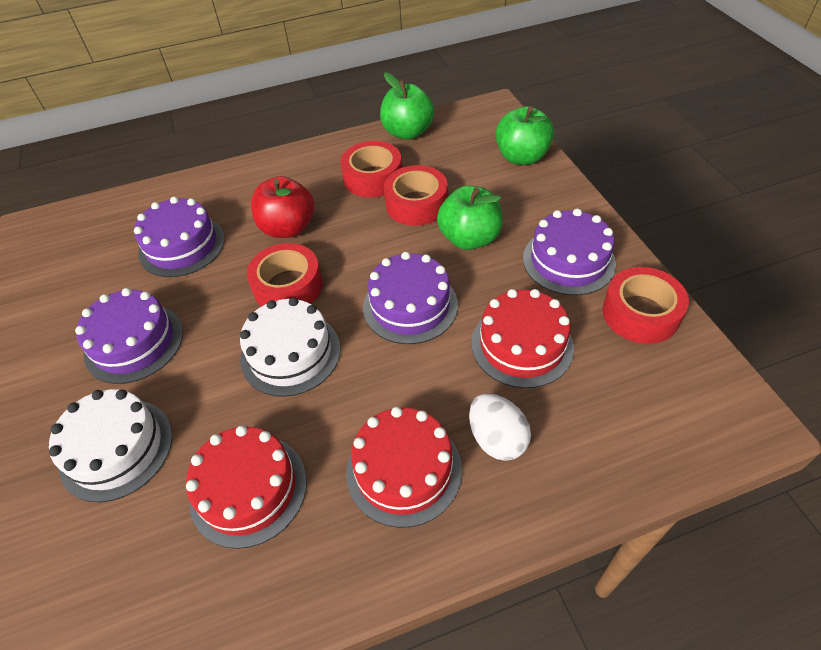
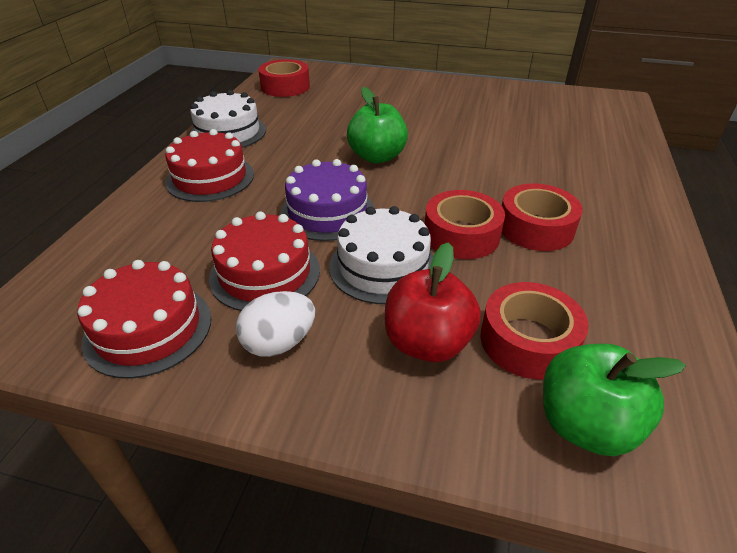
green apple: [380,73,434,140] [437,185,503,250] [496,106,554,165] = 3 -> [347,87,408,163] [543,344,686,456] = 2
purple cake: [75,288,183,384] [134,197,225,277] [363,252,458,344] [523,209,616,295] = 4 -> [280,159,374,241] = 1

